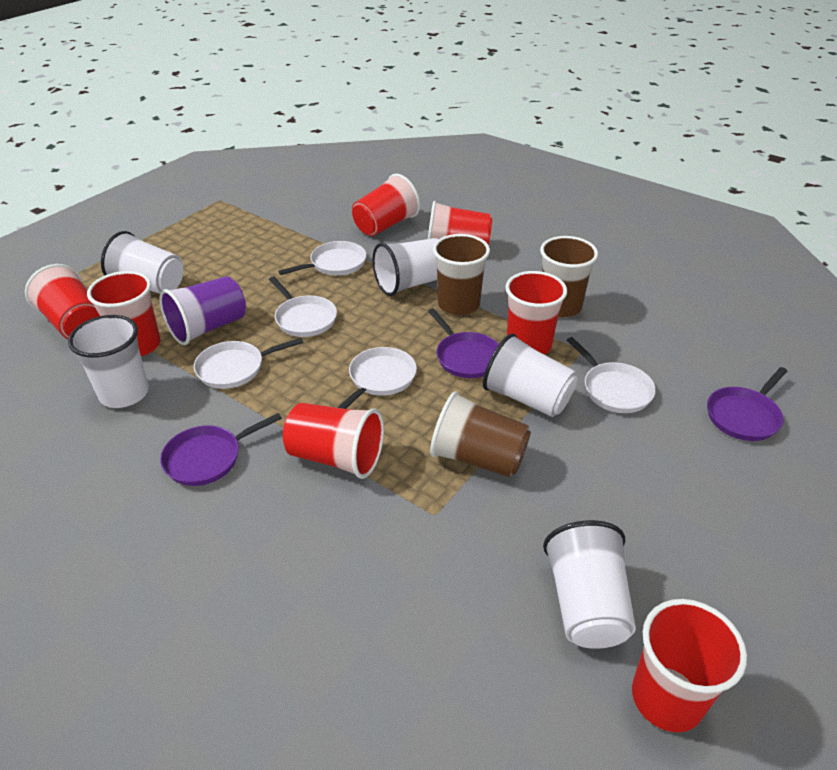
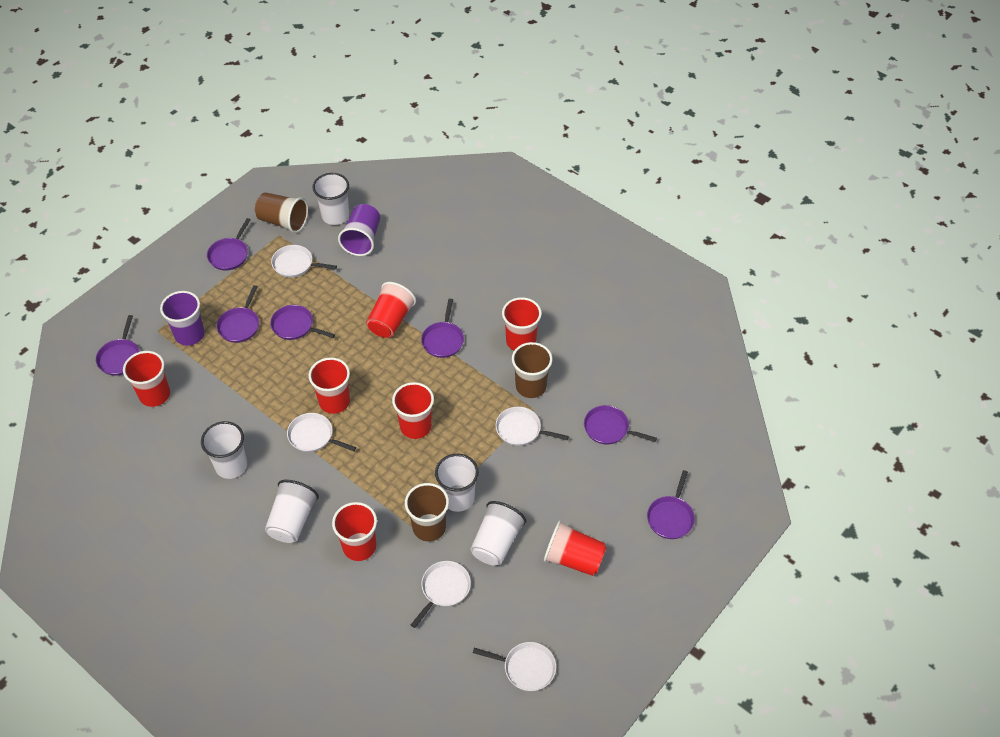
purple cup: [159,276,246,345] = 1 -> [160,291,205,346] [338,204,380,256] = 2
purple pan: [160,413,282,486] [428,308,499,378] [707,367,787,441] = 3 -> [96,315,140,376] [207,218,251,271] [216,285,259,343] [270,305,335,340] [421,299,464,358] [584,405,657,445] [647,470,695,539] = 7

